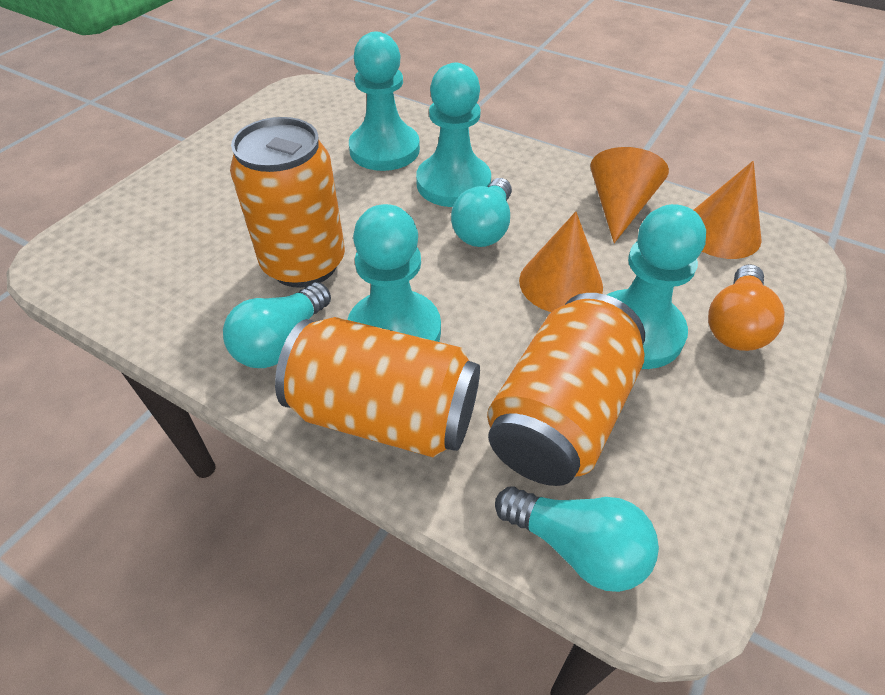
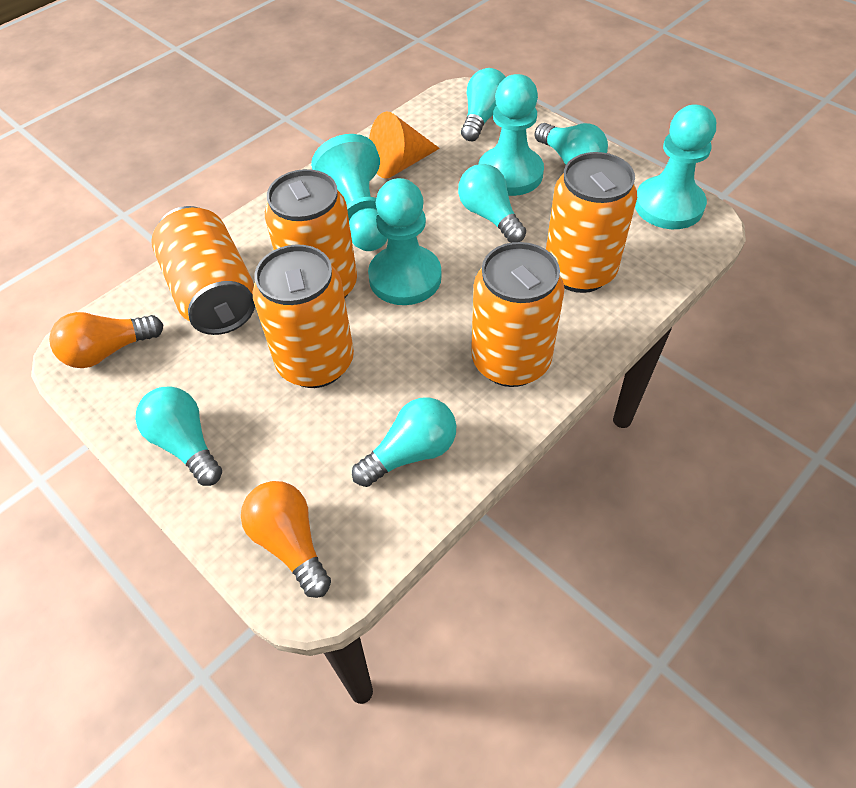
orange can: [230,117,345,288] [275,317,480,457] [487,293,645,486] = 3 -> [151,206,255,335] [253,245,354,388] [265,169,357,298] [471,242,565,387] [546,152,637,293] = 5
orange cone: [519,212,603,312] [590,147,669,243] [694,161,762,259] = 3 -> [369,112,440,179] = 1
orange light bulb: [708,264,785,351] = 1 -> [49,312,164,368] [241,481,331,598] = 2
turquoise light bulb: [223,282,331,368] [451,178,512,247] [495,487,659,592] = 3 -> [135,386,222,486] [352,397,456,487] [458,164,526,243] [461,68,506,141] [534,123,608,165] = 5

